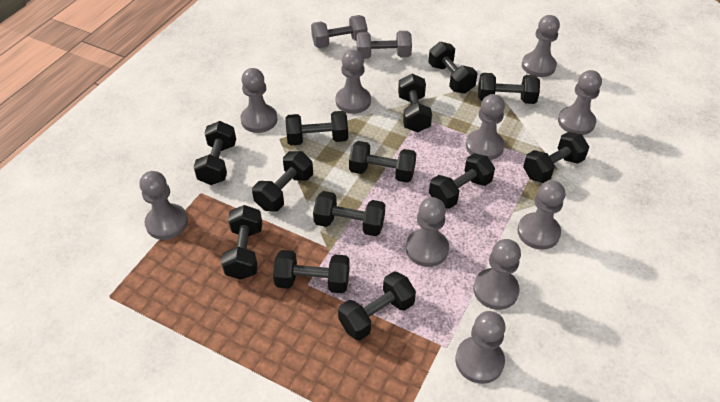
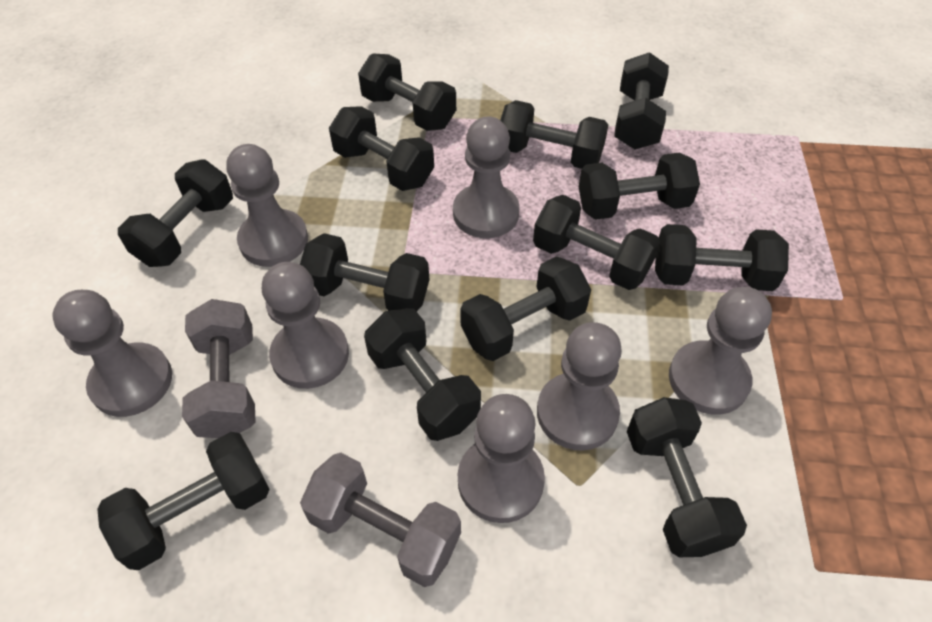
grey pawn: [140,171,188,240] [240,68,278,133] [336,50,371,114] [406,197,449,267] [455,311,506,384] [466,94,505,160] [473,239,521,310] [517,180,565,250] [522,15,560,77] [558,70,602,135] = 10 -> [52,290,172,417] [226,144,308,267] [262,262,349,389] [453,117,520,238] [458,394,545,523] [537,322,622,451] [669,287,772,415] = 7

